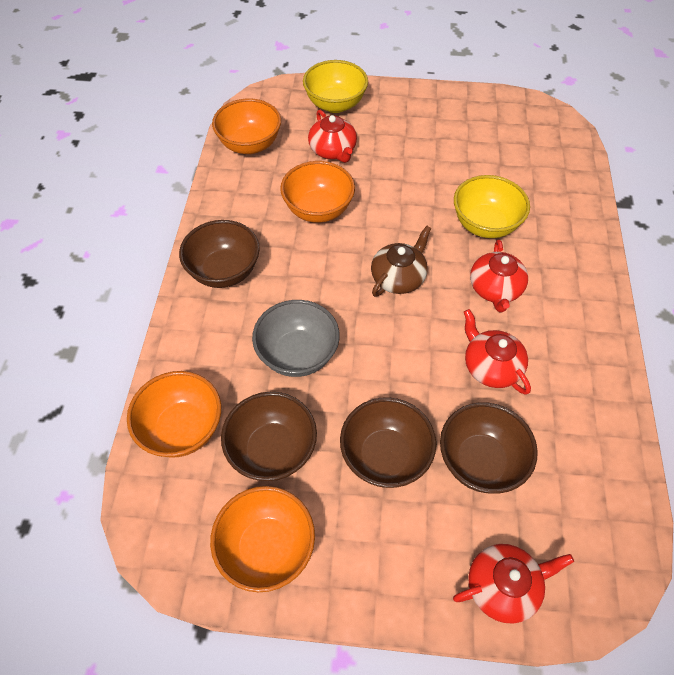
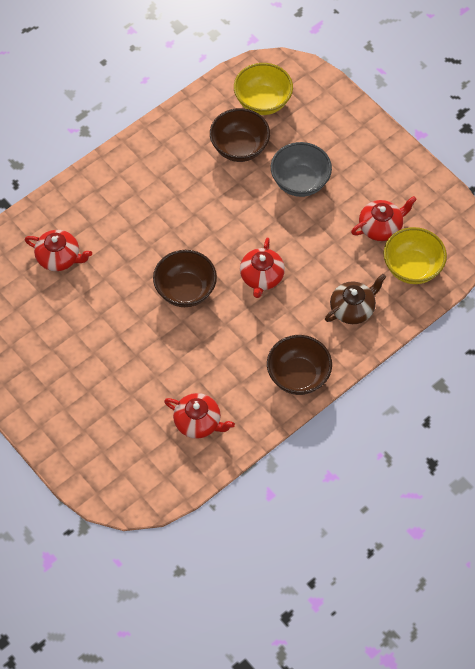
brown bowl: [179,220,260,288] [221,392,317,481] [340,397,436,488] [440,402,538,494] = 4 -> [153,250,217,307] [210,108,270,162] [267,335,332,395] = 3
orange bowl: [127,371,221,458] [210,486,315,592] [212,98,281,154] [280,161,355,223] = 4 -> none = 0

